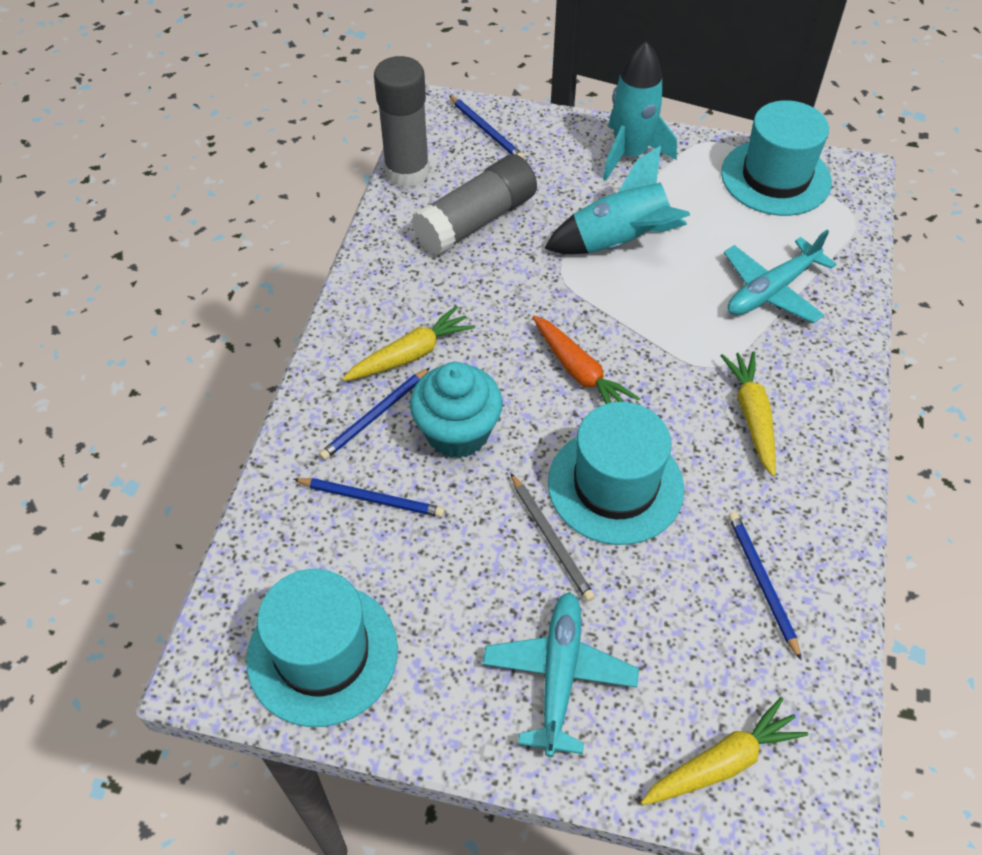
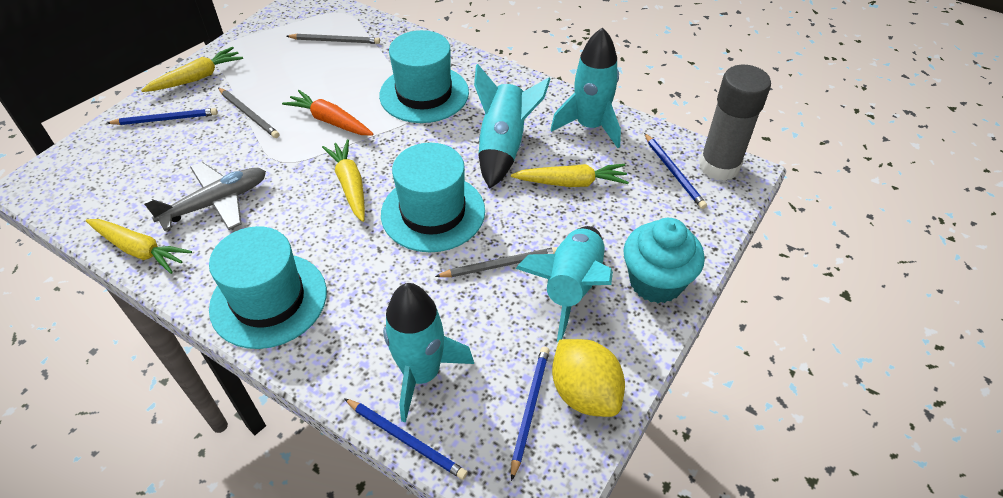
grey glue stick: [374,56,430,188] [411,154,537,256] = 2 -> [699,65,771,181] = 1
grey pencil: [510,473,595,602] = 1 -> [218,88,279,138] [286,34,380,44] [435,247,558,277] = 3
grey plane: none = 0 -> [143,162,266,231] = 1
turquoise plane: [483,592,639,757] [724,230,836,324] = 2 -> none = 0
turquoise rocket: [544,146,690,254] [603,41,677,181] = 2 -> [383,283,474,422] [474,64,550,188] [516,226,613,342] [551,27,621,148] = 4
yellow carrot: [342,306,475,381] [641,697,808,805] [720,351,776,477] = 3 -> [86,219,192,274] [141,47,243,92] [322,140,365,222] [511,164,629,187] = 4
yellow lemon: none = 0 -> [552,339,625,417] = 1

